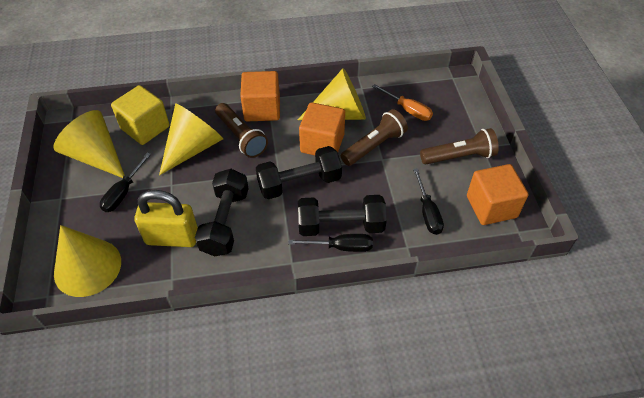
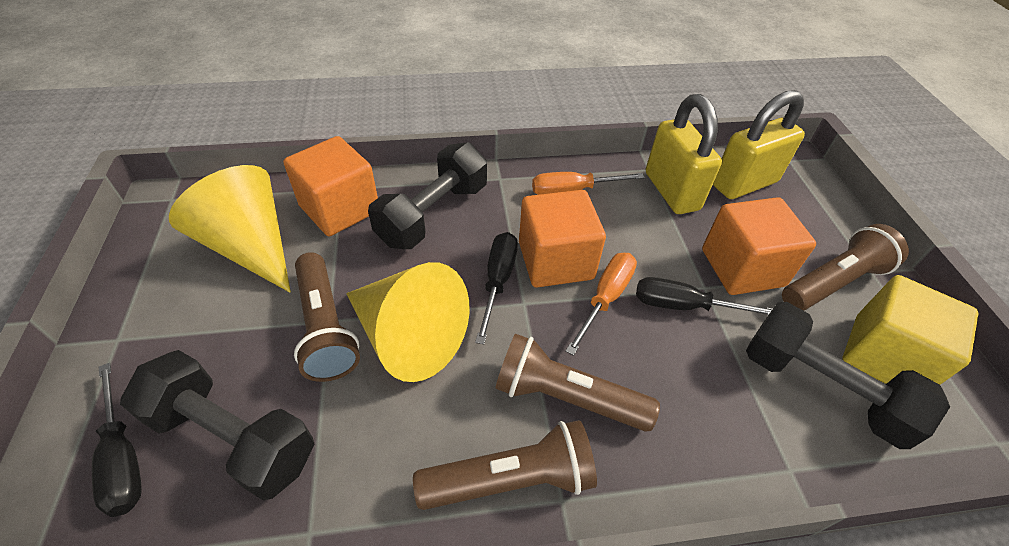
brown flashlight: [215,103,268,158] [341,109,408,166] [420,128,499,165] = 3 -> [294,252,360,382] [413,420,597,510] [495,334,660,432] [782,224,909,311] = 4
orange screwdriver: [372,84,433,121] = 1 -> [532,172,645,195] [565,253,637,356] = 2
yellow cone: [53,110,125,178] [54,225,121,297] [159,103,223,175] [298,68,366,120] = 4 -> [169,165,291,292] [346,262,470,382] = 2
yellow padlock: [134,190,198,247] = 1 -> [646,94,722,214] [713,90,805,199] = 2

